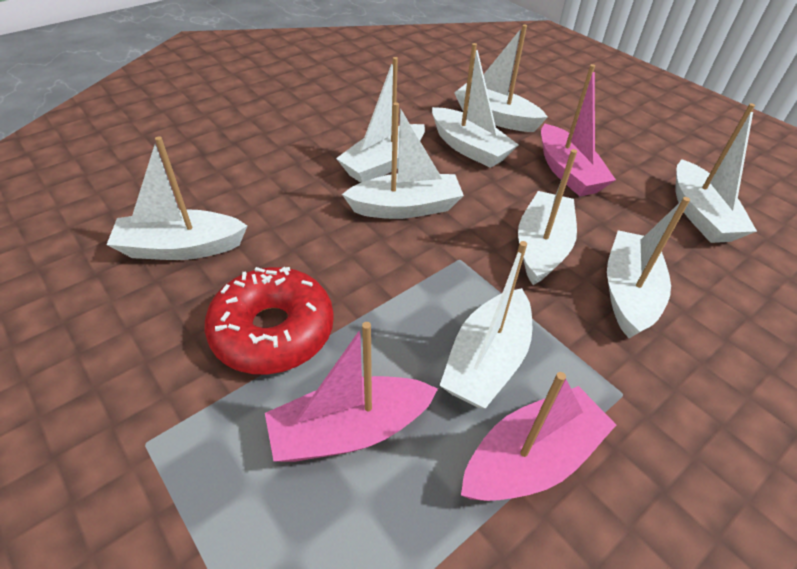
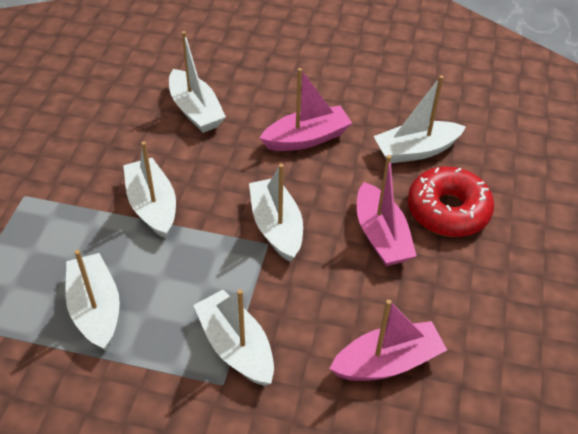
white boat: [106,136,247,260] [336,57,425,183] [342,102,464,219] [432,43,518,168] [439,241,532,408] [454,24,548,132] [518,149,577,285] [607,197,690,338] [675,103,757,243] = 9 -> [66,250,120,351] [123,141,176,239] [169,31,226,133] [193,289,274,386] [249,164,303,262] [374,75,466,163] = 6

